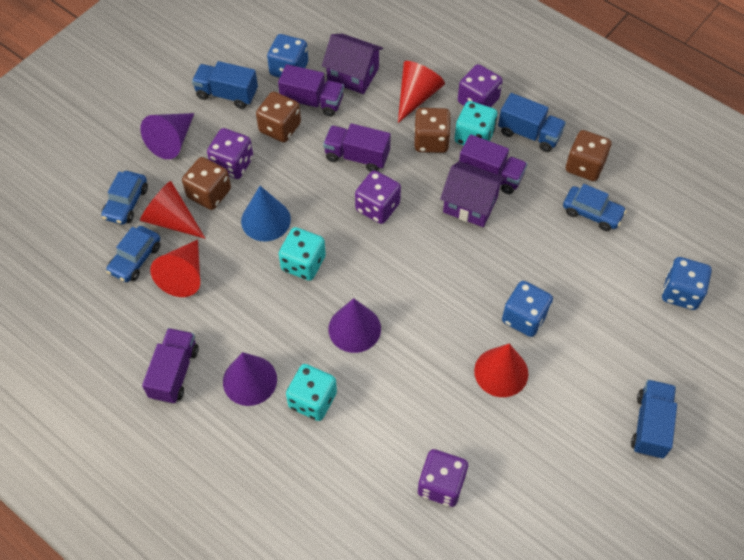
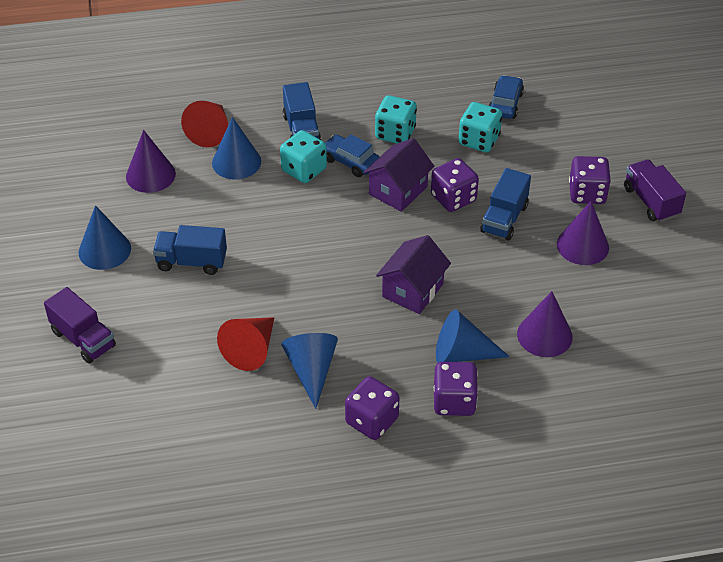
blue car: [101,171,148,225] [106,226,160,282] [563,184,626,231] = 3 -> [325,134,379,177] [488,75,524,119] = 2
blue cone: [241,186,291,241] = 1 -> [78,205,131,270] [212,117,261,180] [281,333,338,409] [436,309,510,362] = 4
blue dice: [267,34,308,78] [502,281,553,337] [662,257,712,310] = 3 -> none = 0
brown dice: [182,157,231,210] [256,91,301,142] [414,108,451,153] [566,130,612,181] = 4 -> none = 0
purple truck: [142,328,199,404] [278,64,344,117] [323,123,391,172] [459,134,527,194] = 4 -> [44,287,116,364] [624,159,686,222] = 2
red cone: [140,181,205,238] [150,240,200,297] [398,61,445,123] [474,344,528,397] = 4 -> [181,101,228,147] [217,317,274,371] = 2

